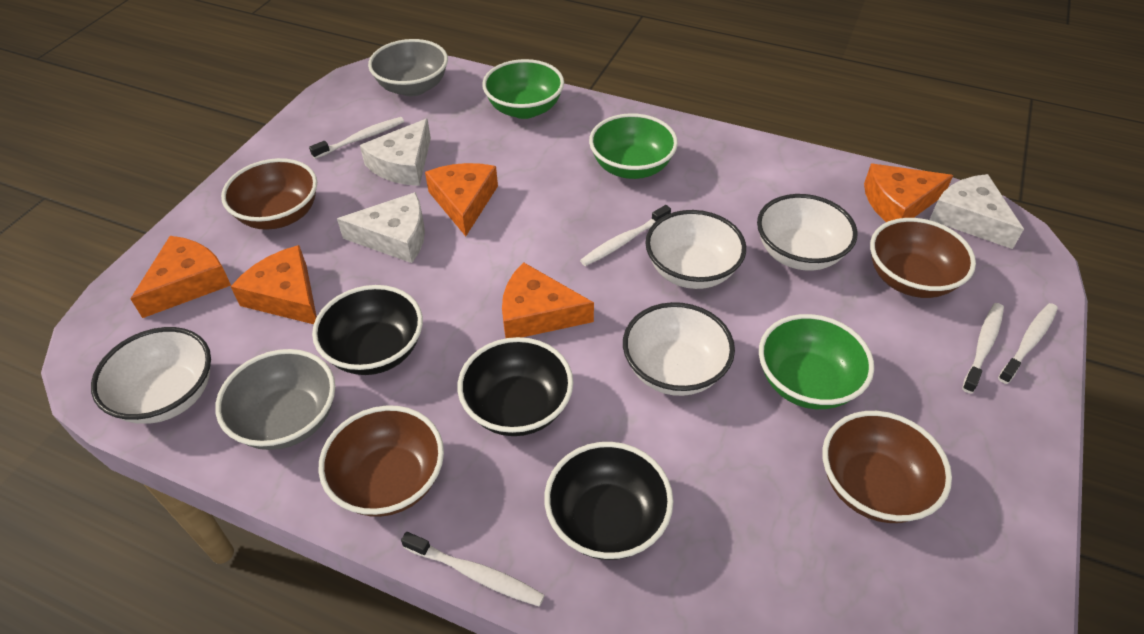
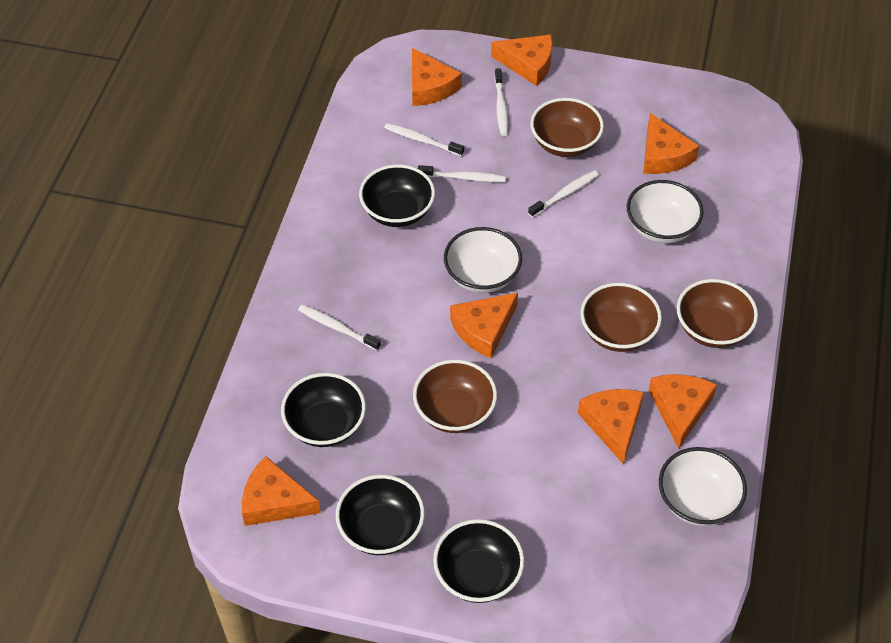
black bowl: [312,285,423,375] [457,337,573,436] [544,442,673,560] = 3 -> [281,373,366,447] [336,475,425,555] [359,164,435,227] [433,519,524,603] = 4
green bowl: [482,59,564,119] [589,113,678,179] [759,314,874,409] = 3 -> none = 0
grey bowl: [215,349,335,450] [368,39,448,96] = 2 -> none = 0
orange cheese: [130,236,231,318] [231,245,317,324] [425,163,498,236] [502,262,594,338] [864,164,953,222] = 5 -> [242,456,321,526] [412,48,462,106] [450,293,518,358] [491,35,553,86] [578,389,644,465] [643,113,699,174] [649,374,717,449] = 7
white bowl: [91,327,211,424] [623,302,735,396] [645,210,746,289] [757,194,857,271] = 4 -> [444,227,522,293] [627,180,704,243] [659,447,747,526] = 3
white cheese: [337,192,425,263] [360,119,431,186] [929,174,1024,249] = 3 -> none = 0

